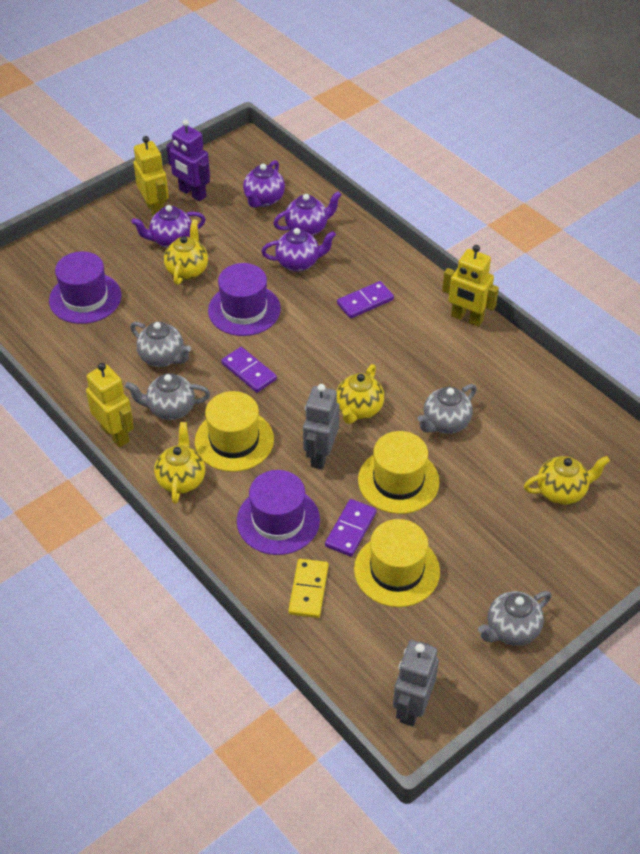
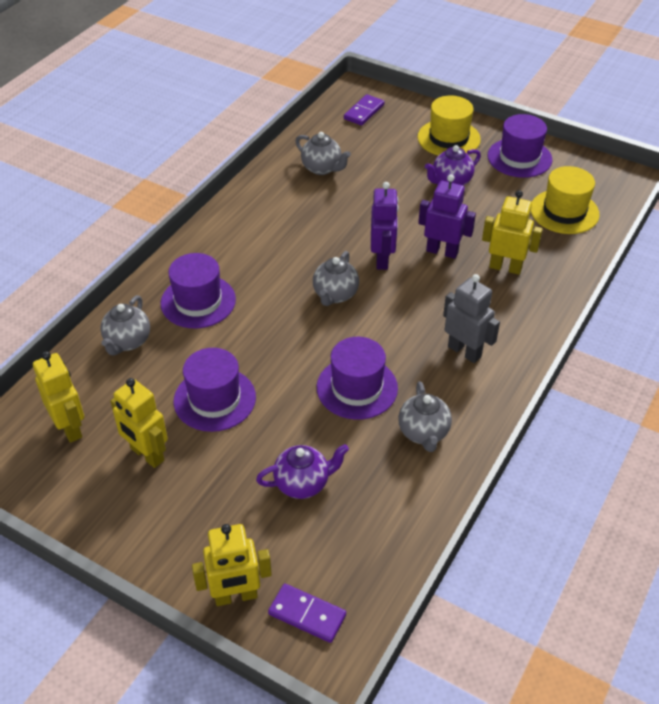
grey robot: [303,384,339,469] [393,640,439,727] = 2 -> [443,274,500,363] = 1
purple domino: [221,347,277,393] [325,499,377,557] [337,281,394,319] = 3 -> [268,583,346,643] [344,94,385,126] = 2
purple hat: [49,251,121,324] [208,263,281,336] [237,470,320,555] = 3 -> [160,253,236,328] [174,348,256,432] [317,337,398,420] [488,114,552,178] = 4
purple robot: [166,120,210,201] = 1 -> [371,182,399,270] [418,174,476,259] = 2
purple teapot: [131,205,206,248] [243,160,285,208] [261,228,336,272] [273,191,342,236] = 4 -> [256,444,349,499] [425,145,481,186] = 2
yellow domino: [288,559,329,618] = 1 -> none = 0
yellow hat: [195,391,274,472] [354,519,440,607] [358,431,439,514] = 3 -> [417,96,481,156] [531,166,600,234] = 2
yellow robot: [86,363,134,447] [133,136,169,216] [442,245,499,327] = 3 -> [33,351,84,443] [110,378,168,468] [192,524,272,606] [482,190,543,275] = 4
yellow teapot: [154,422,205,504] [164,219,208,285] [336,364,384,424] [524,456,610,505] = 4 -> none = 0

